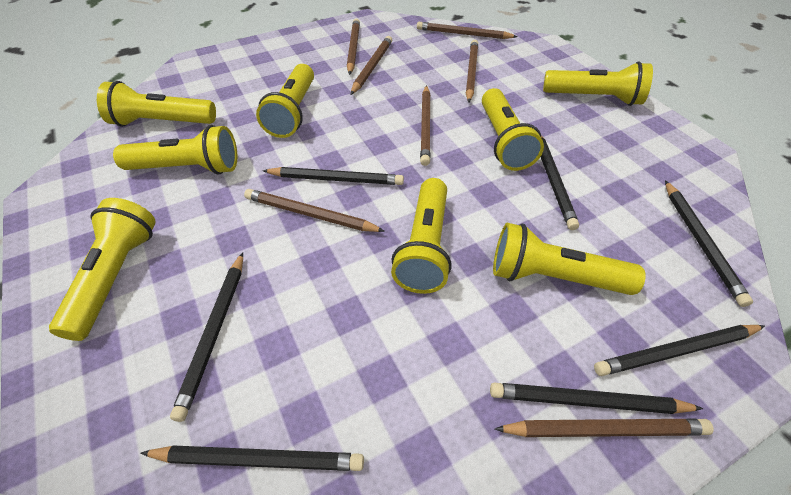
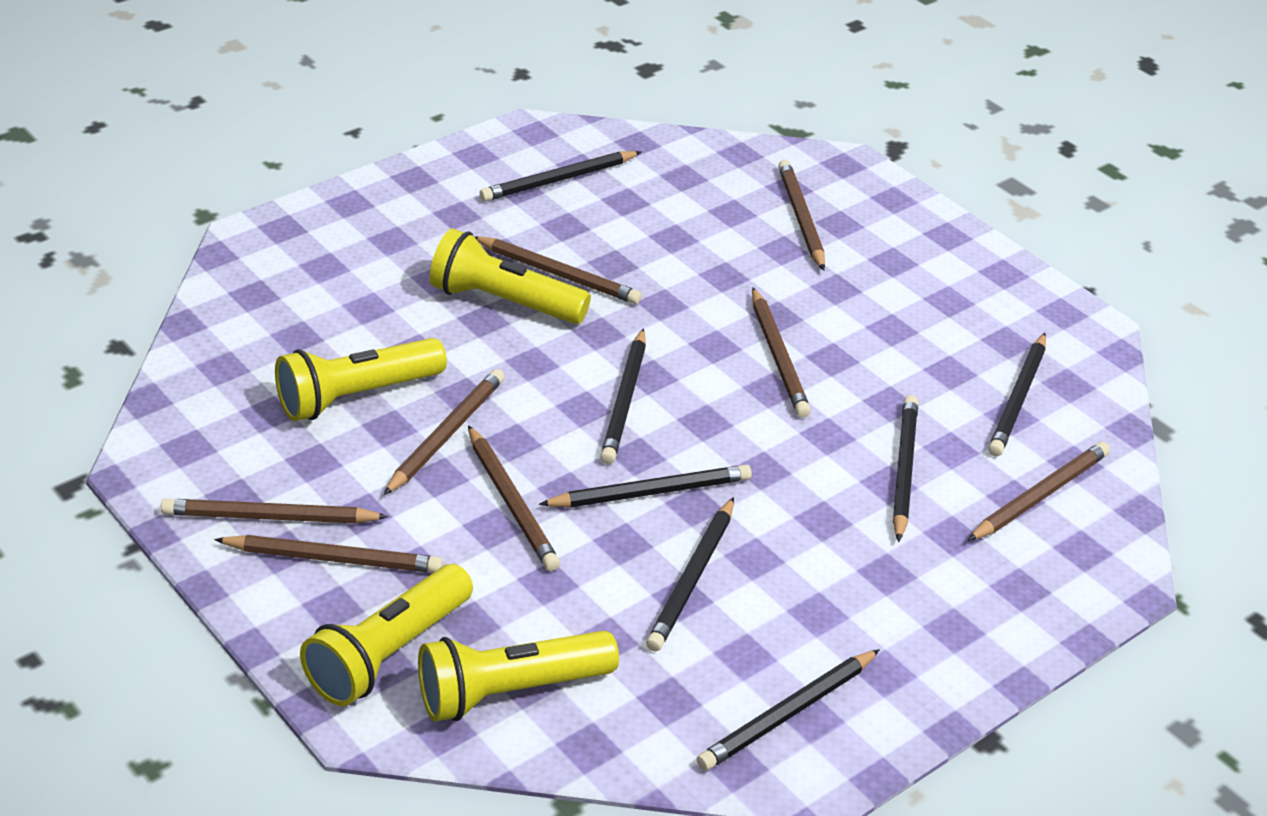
brown pencil: [244,189,385,232] [347,18,360,75] [351,36,392,95] [417,22,518,39] [420,85,430,166] [466,40,478,102] [495,419,714,437] = 7 -> [161,499,389,523] [214,535,443,573] [384,369,505,495] [468,425,560,571] [474,236,642,304] [752,288,811,418] [778,160,825,271] [967,442,1110,541] = 8
yellow flashlight: [49,198,156,341] [97,81,216,127] [113,125,237,175] [256,64,314,138] [391,178,452,294] [482,88,544,171] [493,223,646,295] [543,62,653,106] = 8 -> [275,338,447,421] [300,564,473,706] [418,631,619,721] [430,229,591,324] = 4

